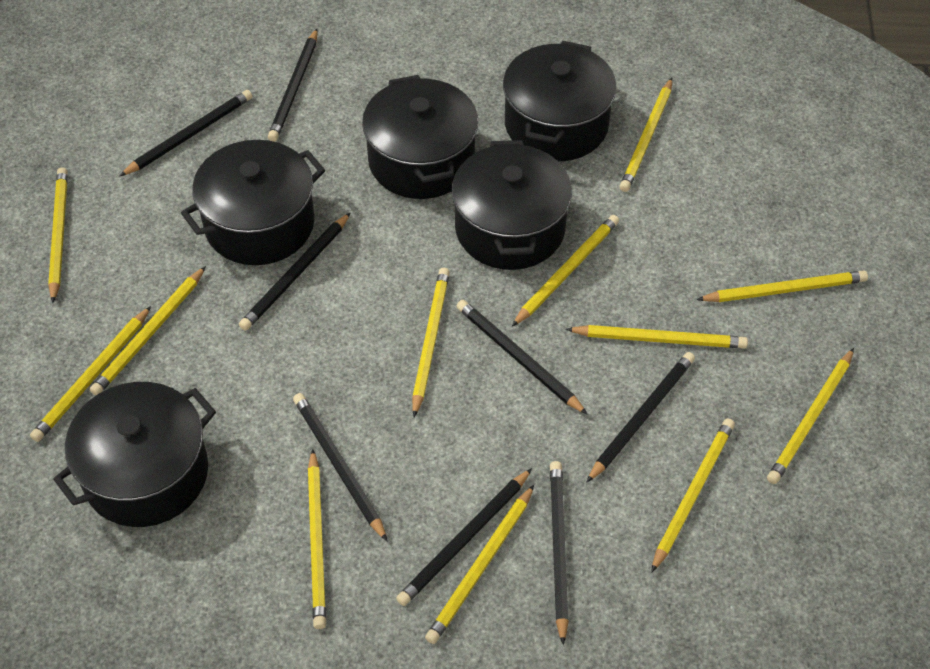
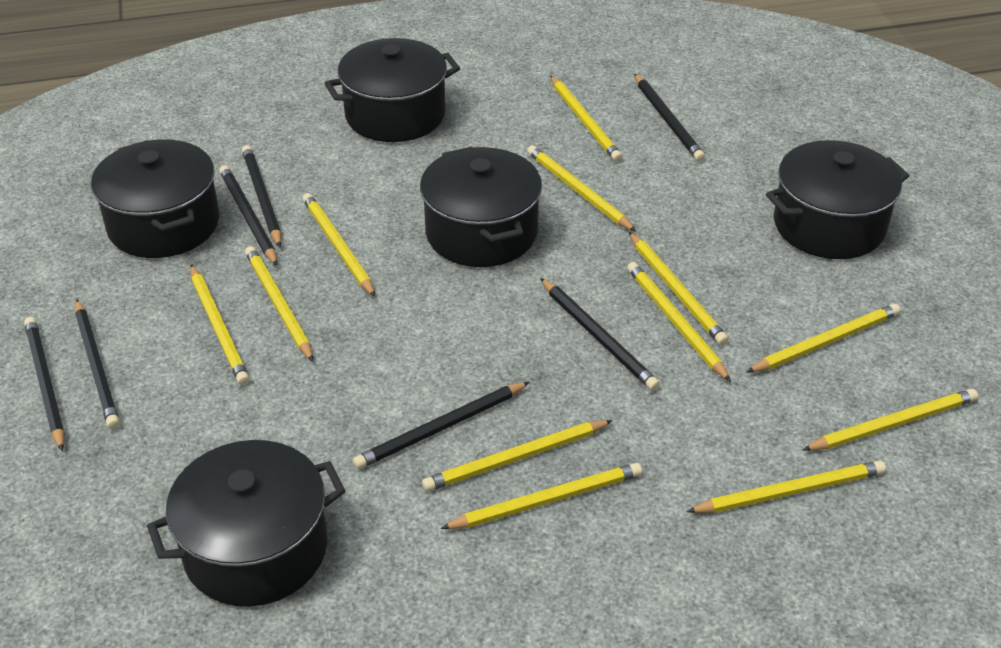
black pencil: [119,90,252,177] [239,213,350,331] [268,29,318,142] [293,393,387,541] [396,468,532,606] [457,300,588,415] [550,461,569,645] [586,352,695,483] = 8 -> [24,317,65,451] [75,300,120,429] [219,165,277,266] [242,145,281,247] [353,382,529,469] [540,278,660,390] [634,74,705,161] = 7

